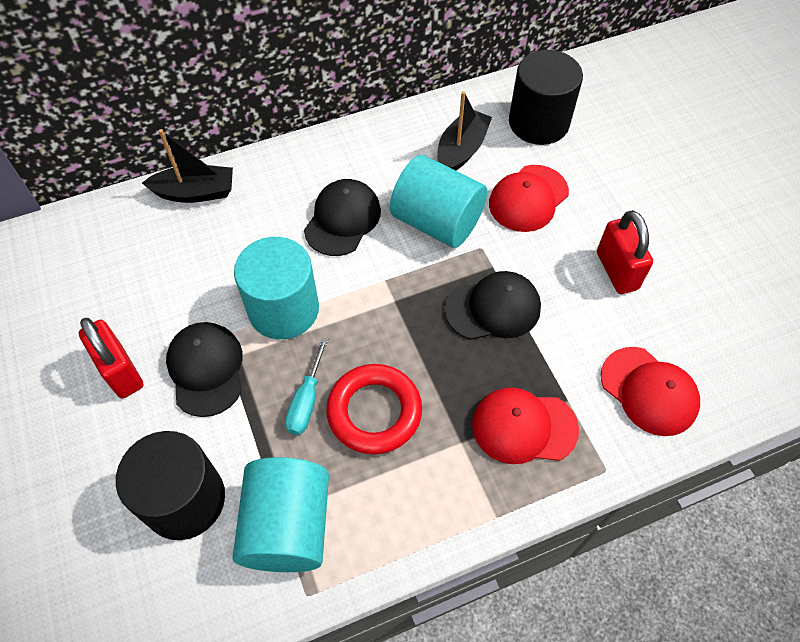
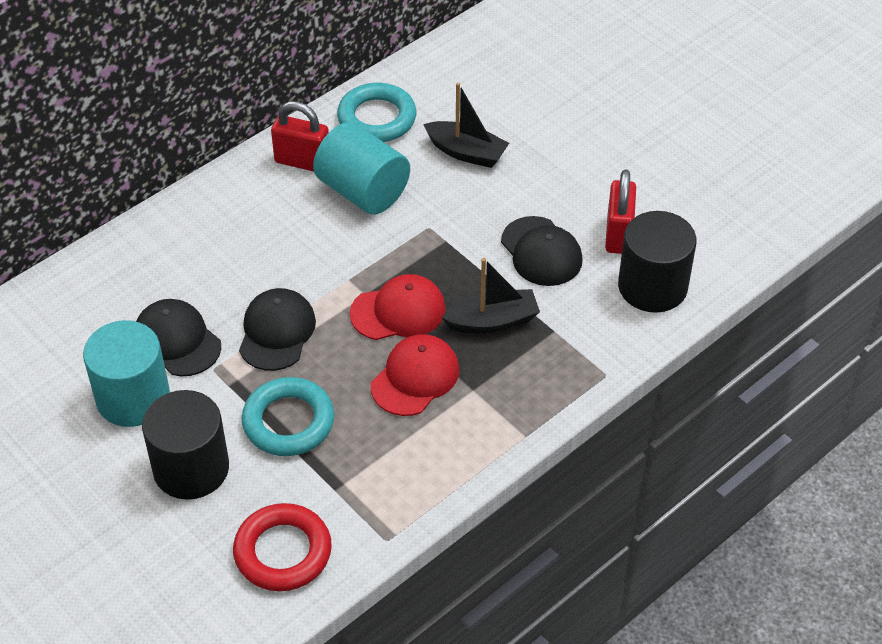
red cap: [472,388,579,464] [489,165,569,232] [601,347,700,436] = 3 -> [350,274,446,340] [371,334,459,416] = 2
turquoise cylinder: [232,457,329,572] [234,237,319,340] [390,155,487,248] = 3 -> [83,320,170,427] [313,122,410,214] = 2
turquoise ring: none = 0 -> [242,377,335,456] [337,83,416,142] = 2
turquoise screwdriver: [285,337,328,435] = 1 -> none = 0

